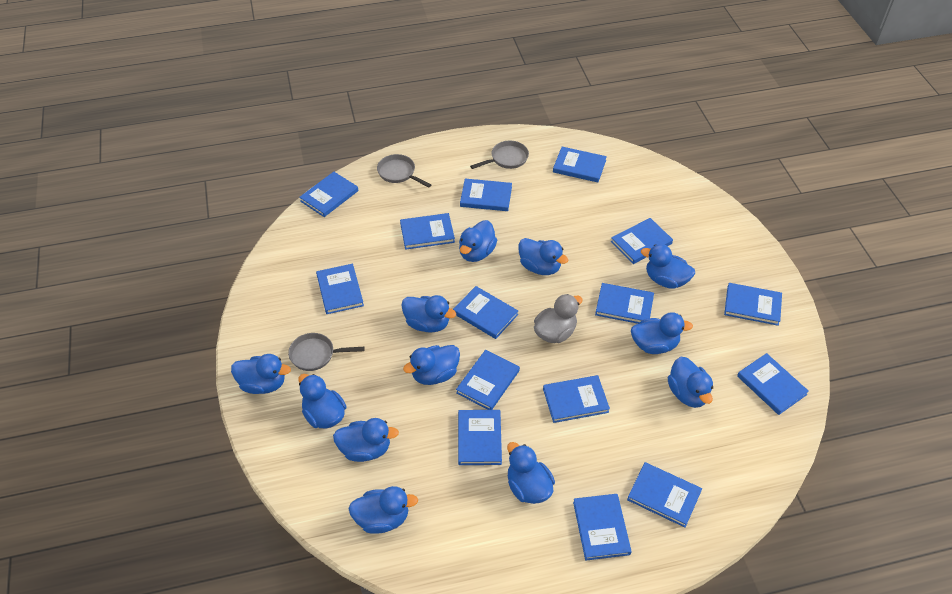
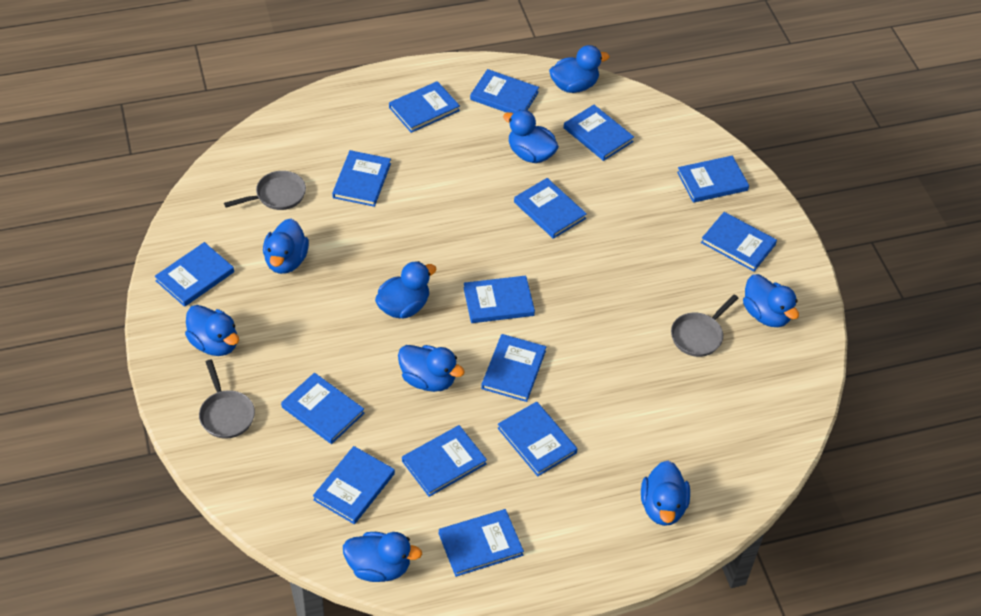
blue duck: [231,354,291,394] [298,374,347,429] [333,418,399,462] [348,486,418,534] [401,295,456,333] [403,345,460,385] [459,220,497,262] [507,442,555,504] [518,238,568,275] [631,312,693,354] [641,244,695,289] [668,357,713,408] = 12 -> [185,305,239,356] [263,219,309,274] [343,532,422,582] [375,261,436,318] [398,345,465,392] [503,110,559,163] [549,45,610,93] [641,461,690,526] [743,274,799,327] = 9
grey duck: [534,294,583,343] = 1 -> none = 0

